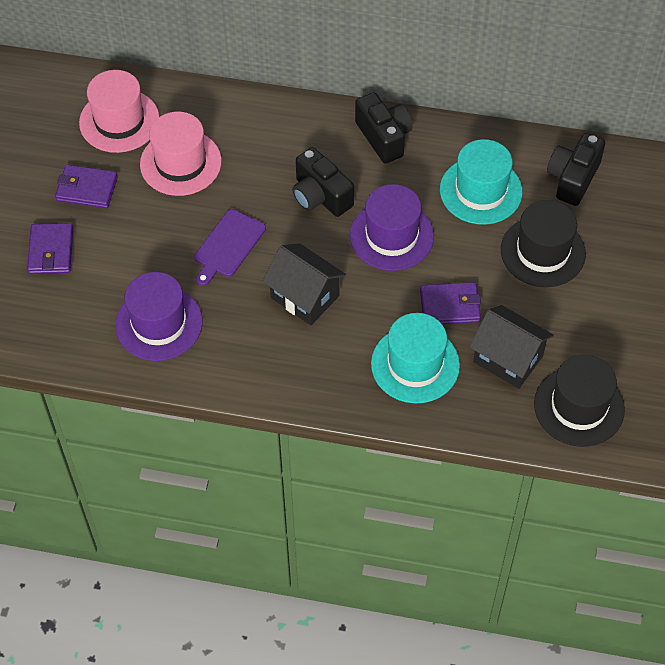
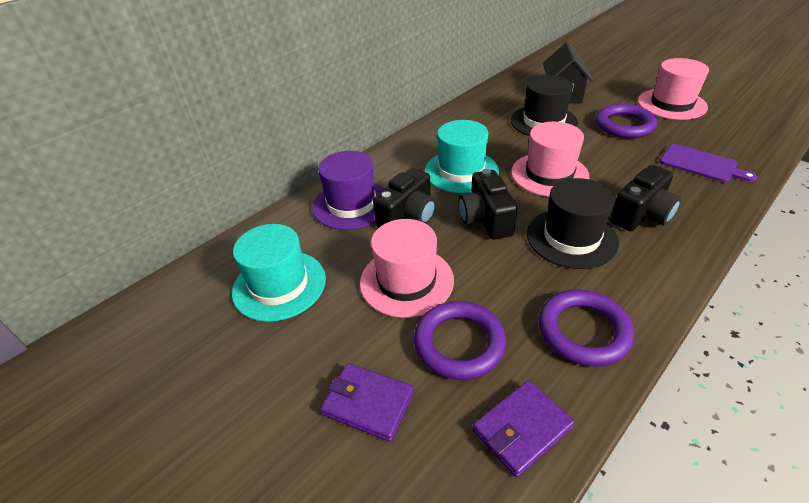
black house: [263,243,346,325] [469,305,554,389] = 2 -> [543,42,593,103] = 1
pink hat: [79,70,159,153] [140,112,222,196] = 2 -> [360,219,454,318] [511,122,590,197] [638,58,709,120] = 3
purple hat: [115,272,203,361] [350,184,434,271] = 2 -> [313,151,384,230] = 1
purple ring: none = 0 -> [414,301,506,380] [538,290,634,367] [595,104,657,138] = 3
purple wallet: [27,223,73,274] [55,165,118,208] [420,282,481,324] = 3 -> [320,363,414,442] [473,380,574,477] = 2

